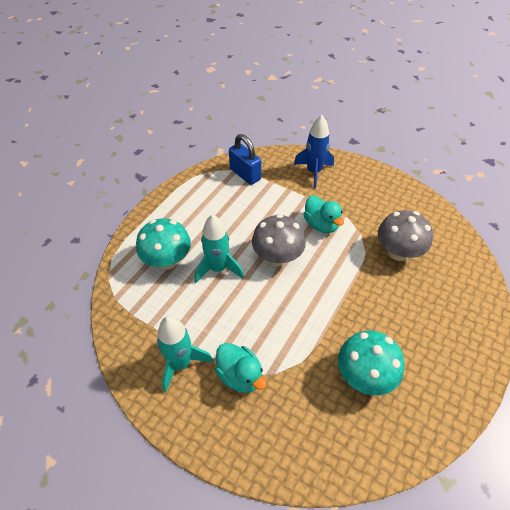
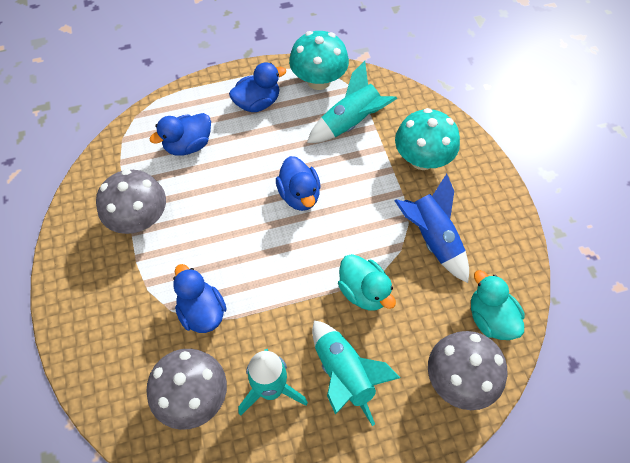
blue duck: none = 0 -> [150,113,211,156] [173,264,227,333] [229,62,286,112] [276,156,321,211] = 4
blue padlock: [229,134,261,185] = 1 -> none = 0
grey mushroom: [252,214,306,266] [378,210,433,261] = 2 -> [96,169,166,234] [146,349,227,430] [428,331,507,410] = 3
turquoise rocket: [157,316,213,392] [195,214,244,283] = 2 -> [238,349,308,416] [307,61,397,143] [312,321,401,426] = 3

